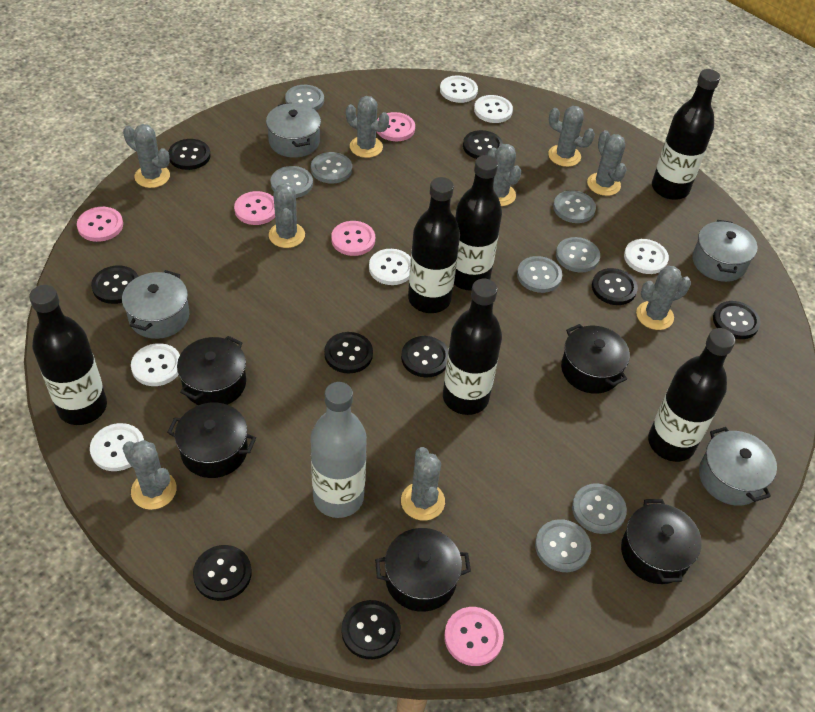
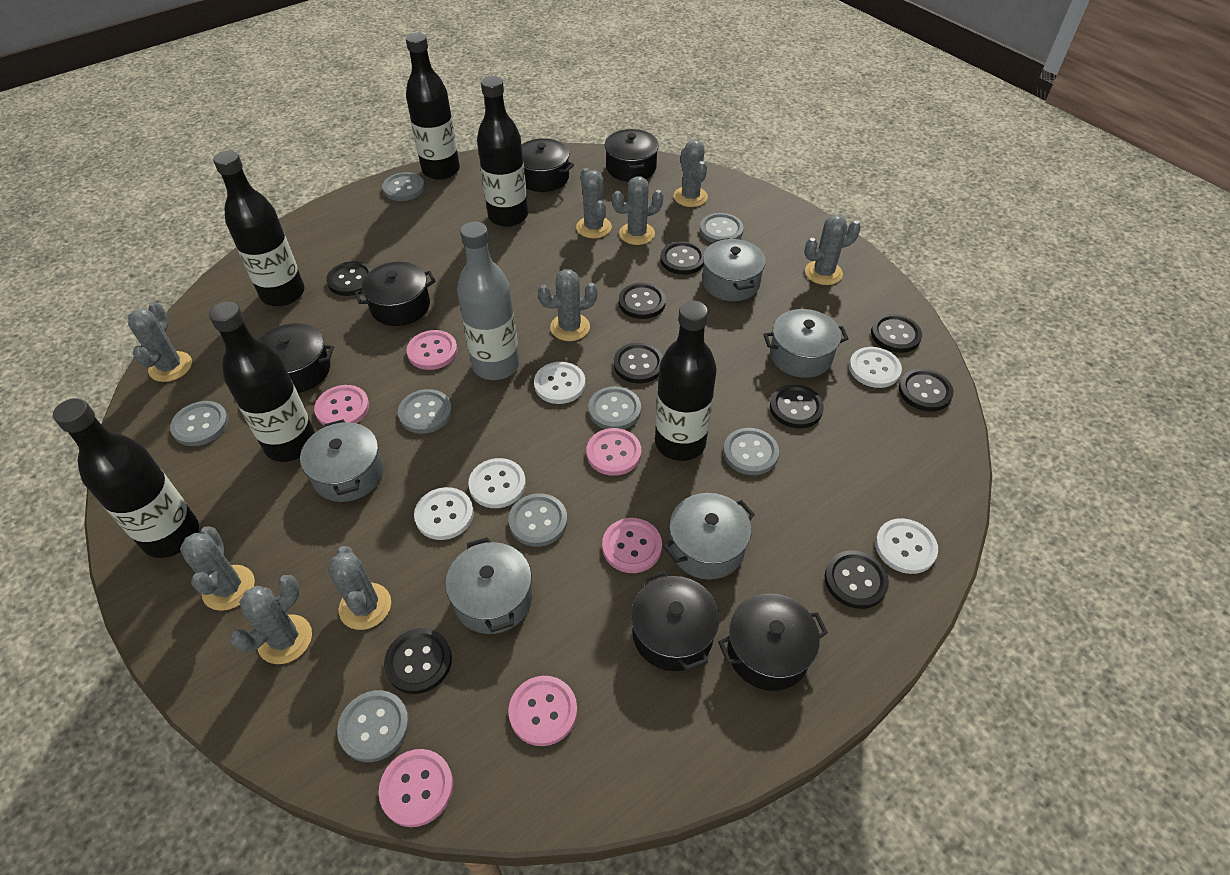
black pot: [167,403,256,478] [177,336,246,405] [375,528,471,612] [561,324,630,394] [621,499,702,584] = 5 -> [259,323,334,393] [355,262,435,326] [521,138,574,192] [605,129,659,182] [631,571,720,671] [718,594,828,691] = 6
grey pot: [122,270,189,339] [266,103,321,158] [692,220,757,282] [699,427,777,506] = 4 -> [300,419,384,502] [445,537,532,634] [663,493,755,580] [702,238,766,301] [764,309,848,378] = 5
pink button: [77,207,123,242] [234,191,275,225] [331,221,375,256] [376,112,415,141] [444,607,504,666] = 5 -> [314,385,369,425] [379,749,453,827] [406,330,458,370] [508,676,577,746] [587,428,641,476] [602,518,662,573] = 6
white button: [90,423,144,471] [131,343,180,386] [369,249,411,285] [440,75,478,103] [474,95,513,123] [624,239,669,274] = 6 -> [414,487,474,540] [468,458,526,508] [534,362,585,404] [849,347,902,388] [875,518,938,574] = 5

